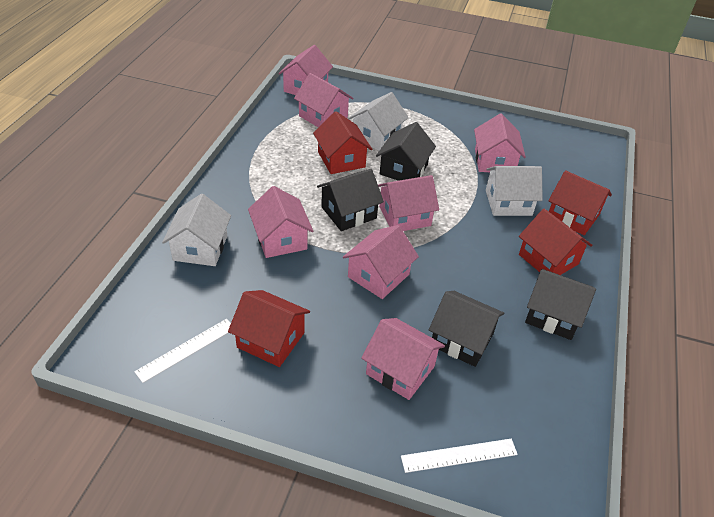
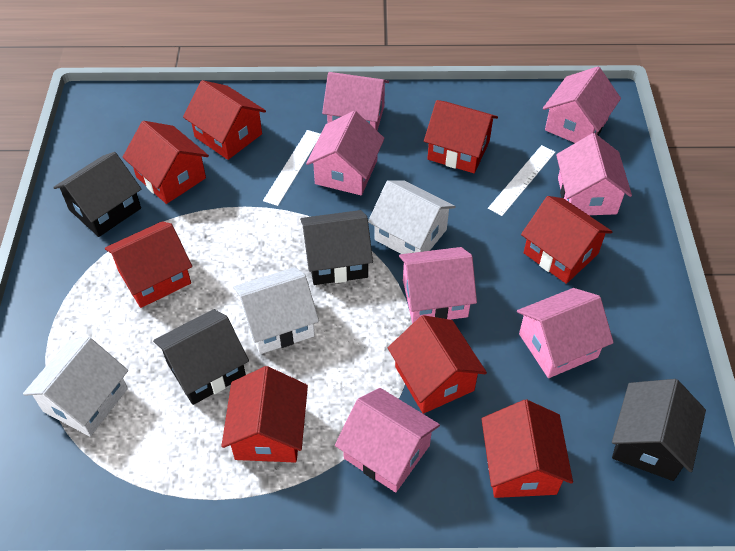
red house: [228,290,310,367] [313,111,372,174] [519,209,592,275] [548,170,612,235] = 4 -> [105,221,192,308] [122,121,209,204] [183,80,266,160] [221,366,308,462] [388,315,487,414] [424,100,498,173] [481,400,573,498] [521,196,612,284] = 8

